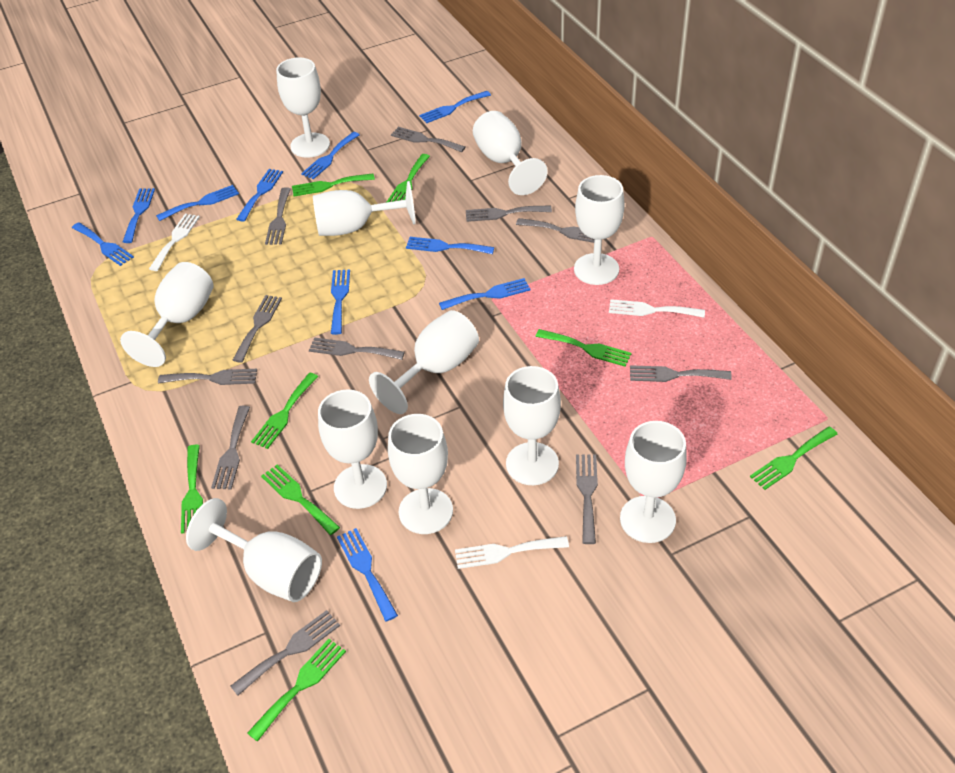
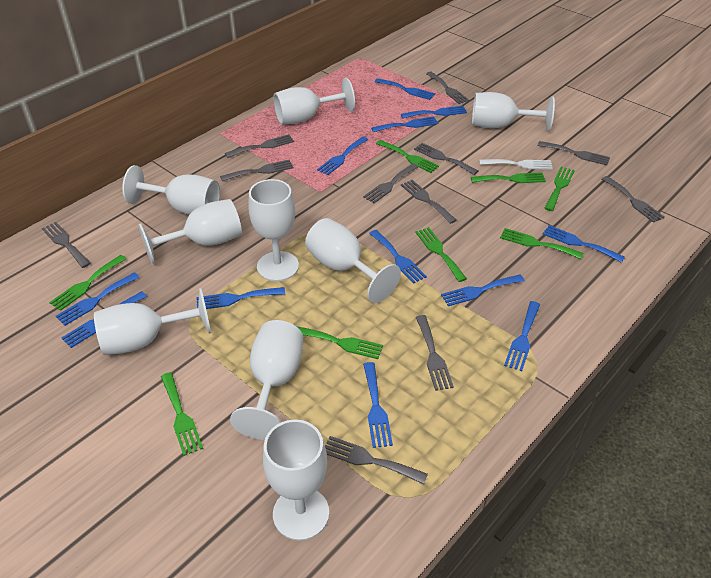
blue fork: [72,222,134,266] [123,188,155,243] [156,185,239,221] [236,169,283,222] [301,132,360,180] [331,270,350,335] [337,528,398,621] [406,237,494,254] [419,91,491,123] [439,278,531,310] = 10 -> [56,272,140,326] [62,291,147,348] [196,287,285,309] [317,137,368,175] [363,362,393,448] [369,230,427,284] [371,116,438,132] [374,78,435,100] [401,106,467,119] [441,274,525,306] [504,301,540,371] [543,225,625,263] = 12
white fork: [149,214,200,271] [455,536,569,569] [609,299,705,318] = 3 -> [479,159,553,170] = 1
white goblet: [120,262,213,367] [186,498,322,602] [276,58,330,158] [313,181,416,236] [318,389,387,509] [369,310,479,414] [388,414,453,534] [473,111,547,195] [503,366,561,485] [574,175,625,285] [620,421,687,543] = 11 -> [94,288,211,355] [122,165,220,215] [138,199,242,264] [230,320,303,440] [248,179,299,281] [263,419,329,541] [273,78,355,125] [305,218,401,303] [472,92,555,132] = 9

